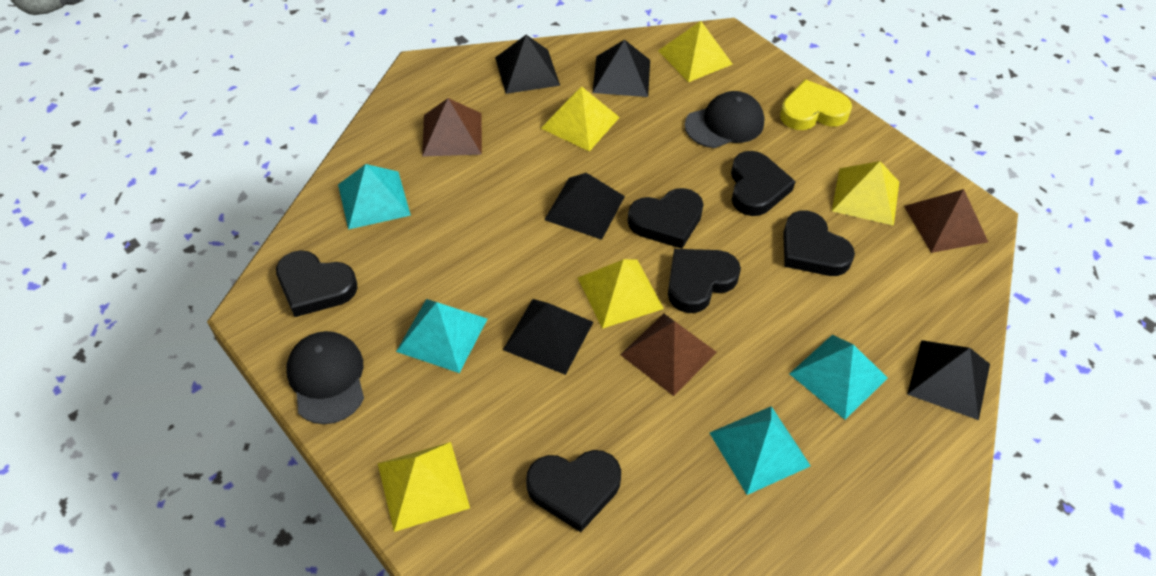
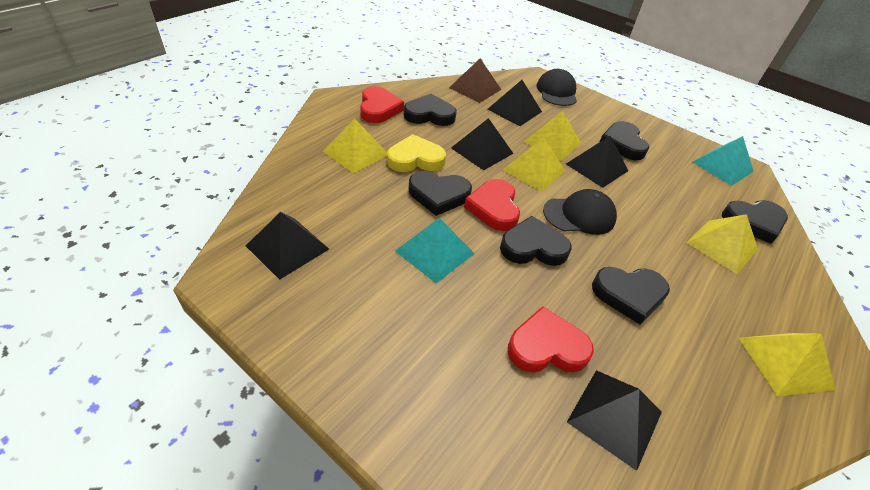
brown pyramid: [422,98,482,157] [620,314,717,396] [904,189,988,253] = 3 -> [449,58,501,103] = 1
red heart: none = 0 -> [360,86,404,123] [464,179,520,231] [508,306,594,372] = 3
turquoise pyramid: [338,164,411,230] [396,299,487,373] [710,406,811,495] [789,335,888,420] = 4 -> [395,218,475,284] [693,136,754,186] = 2

